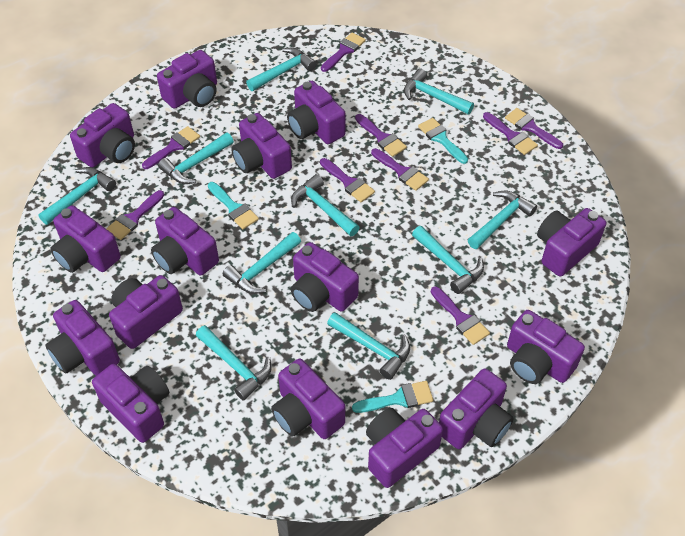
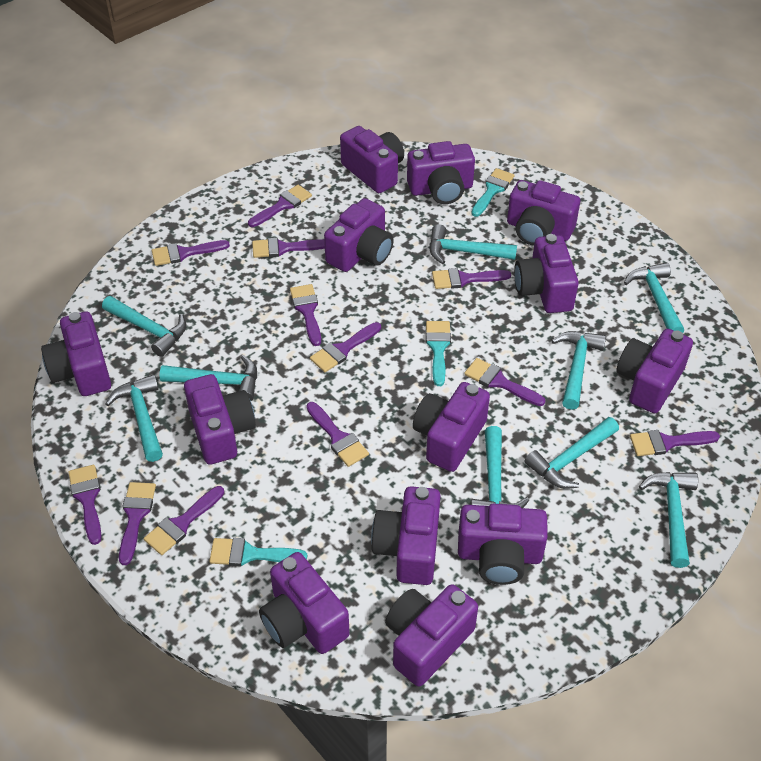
purple brush: [106,190,164,240] [142,126,200,169] [320,158,375,202] [321,33,366,72] [355,114,407,157] [371,148,429,191] [431,287,490,345] [483,112,538,155] [505,108,563,149] = 9 -> [68,465,101,545] [119,482,156,565] [144,486,224,555] [152,240,230,266] [248,185,312,227] [252,238,325,258] [290,284,321,346] [306,402,369,467] [310,322,381,372] [432,268,511,289] [464,358,545,406] [630,430,720,456] = 12
purple camera: [46,300,120,376] [50,205,121,273] [70,103,135,167] [92,364,169,443] [109,275,183,349] [151,207,219,275] [157,50,217,109] [231,113,292,179] [271,359,345,439] [287,81,346,144] [291,242,359,312] [366,408,443,488] [439,368,514,449] [507,310,585,384] [537,208,606,277] = 15 -> [41,311,111,396] [184,374,256,464] [259,552,349,654] [324,198,394,272] [340,126,404,193] [371,486,441,585] [385,584,478,687] [407,141,475,204] [413,382,490,472] [458,504,548,585] [507,180,580,246] [514,234,579,313] [617,329,693,413] = 13
turquoise hammer: [38,167,116,225] [158,132,234,184] [196,325,272,401] [223,232,301,294] [246,48,317,91] [291,174,360,236] [327,312,410,380] [404,68,474,115] [412,226,484,294] [468,191,537,249] = 10 -> [102,296,186,357] [105,374,163,462] [160,355,257,401] [429,224,517,264] [471,426,529,508] [524,417,619,489] [551,331,606,410] [624,262,684,333] [639,472,698,568] = 9

